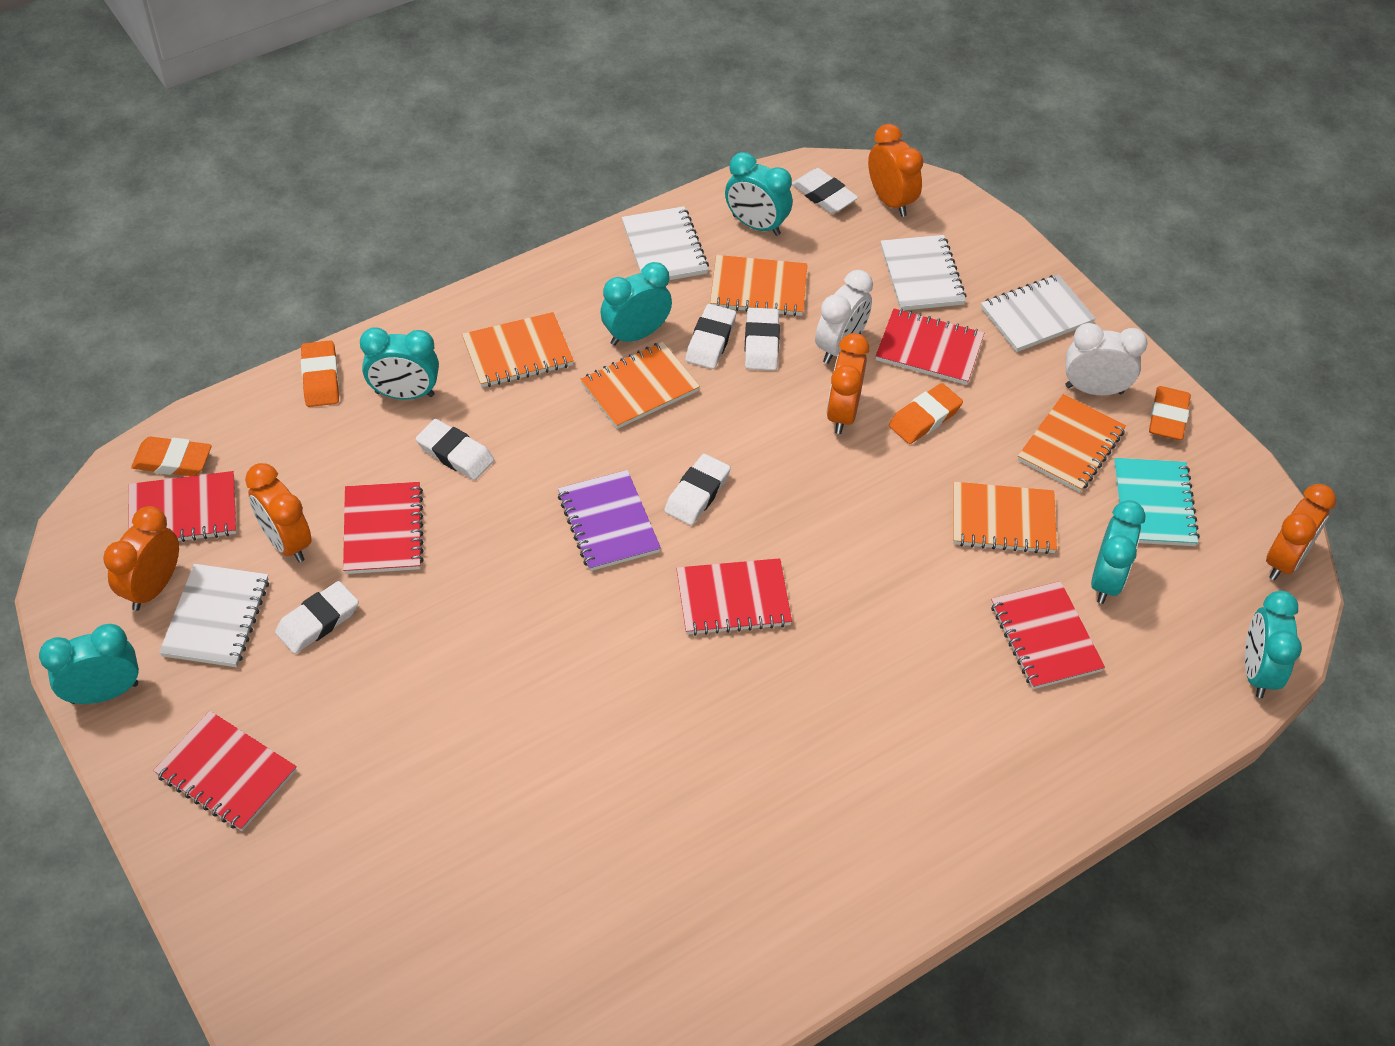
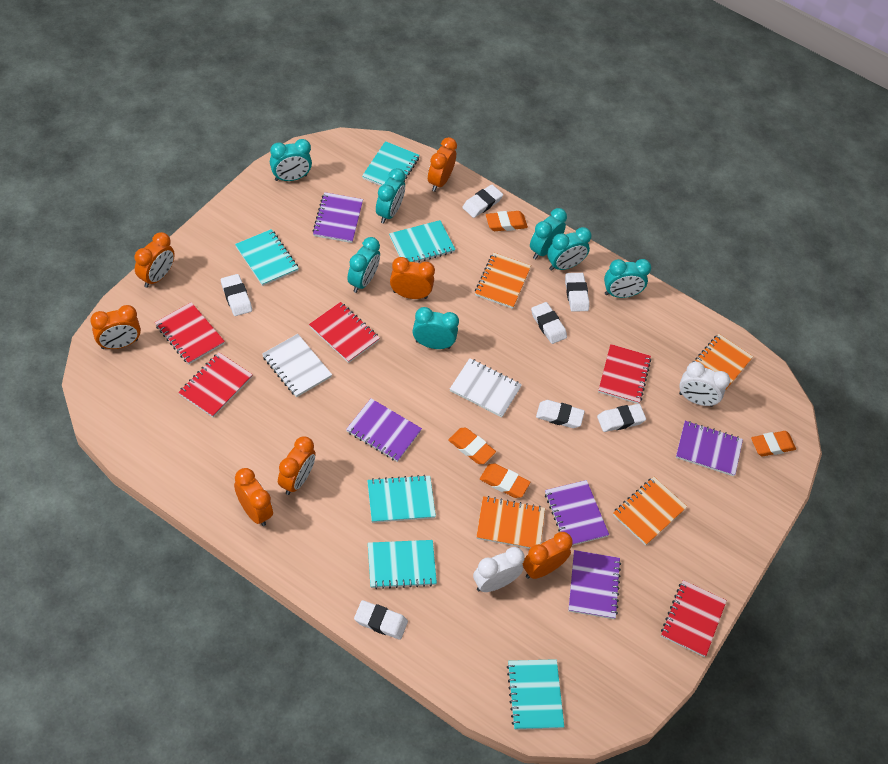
orange clock: [103,506,179,611] [245,463,312,563] [826,333,869,434] [868,124,924,217] [1266,484,1336,580] = 5 -> [90,305,141,349] [134,232,175,288] [234,468,273,526] [278,436,316,495] [390,257,435,299] [428,137,457,192] [522,532,573,579] = 7
orange notebook: [462,312,574,387] [580,342,700,429] [710,255,808,316] [953,482,1057,554] [1018,394,1126,492] = 5 -> [475,252,531,309] [476,496,545,549] [613,477,687,545] [693,334,753,391] = 4
purple notebook: [558,470,661,571] = 1 -> [312,192,363,243] [346,398,422,462] [545,480,609,546] [568,550,621,619] [676,421,743,476] = 5
red notebook: [129,471,236,542] [153,711,297,831] [343,482,424,574] [676,558,792,636] [876,308,984,385] [991,581,1105,689] = 6 -> [155,302,225,364] [178,352,253,417] [309,302,380,363] [598,344,651,404] [661,580,727,657] = 5
turquoise clock: [39,624,139,704] [360,327,439,400] [600,262,672,346] [725,152,793,236] [1091,500,1146,604] [1245,591,1302,698] = 6 -> [270,139,312,181] [347,237,380,293] [376,168,405,224] [413,307,459,349] [530,208,567,259] [547,227,592,271] [604,259,651,298] = 7
turquoise notebook: [1114,458,1200,546] = 1 -> [235,229,299,286] [362,141,419,186] [367,475,436,523] [368,540,437,589] [389,220,456,262] [507,659,564,730] = 6
white eraser: [275,581,359,654] [416,419,494,480] [664,454,731,525] [685,304,736,369] [745,308,780,371] [792,168,858,214] = 6 -> [221,274,252,316] [354,600,408,640] [462,185,503,218] [531,302,567,344] [536,400,585,428] [565,273,590,312] [597,404,646,432] = 7
white notebook: [159,564,269,667] [622,206,709,280] [881,235,966,311] [981,275,1096,352] = 4 -> [262,334,332,397] [450,358,522,418] = 2

